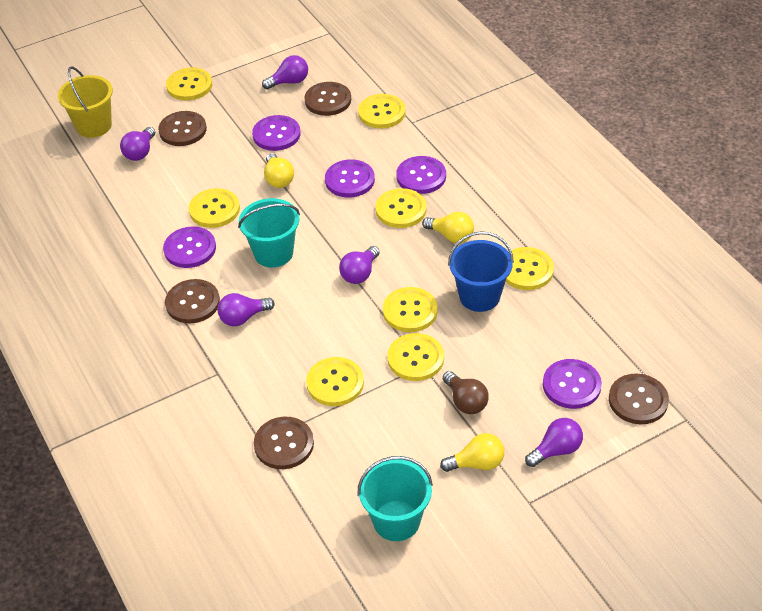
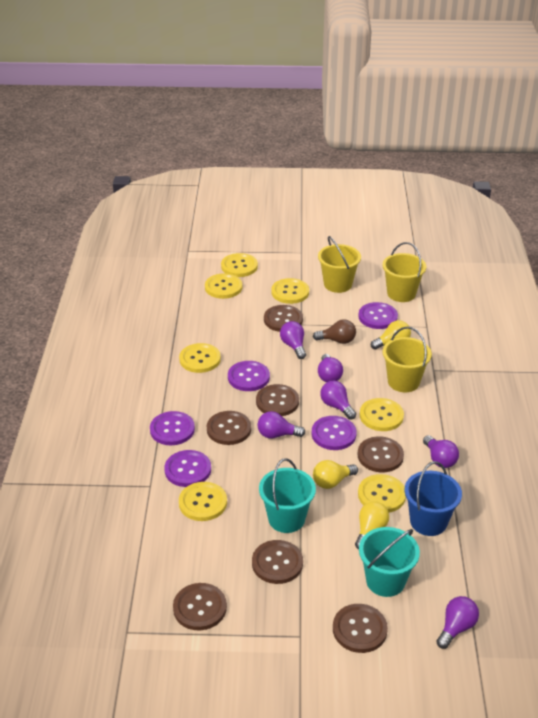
brown button: [158,111,207,146] [165,279,220,323] [254,417,314,469] [304,82,351,116] [609,374,669,424] = 5 -> [173,583,227,630] [207,411,251,445] [252,540,303,584] [256,384,299,416] [264,305,303,332] [333,604,388,653] [358,436,404,472] = 7
purple light bulb: [120,127,155,161] [218,293,274,326] [262,55,308,90] [339,246,380,284] [525,418,583,467] = 5 -> [258,411,305,438] [280,321,306,359] [318,354,343,382] [320,380,356,420] [423,435,459,468] [436,596,479,649] = 6
yellow bucket: [58,66,113,138] = 1 -> [318,236,361,293] [382,242,426,302] [383,327,432,392] = 3
yellow button: [166,67,212,101] [189,188,240,228] [306,357,364,406] [358,94,406,129] [375,188,427,228] [383,287,438,332] [387,333,444,381] [505,247,554,290] = 8 -> [179,343,221,373] [179,482,227,521] [205,273,242,299] [221,253,258,277] [271,278,309,304] [358,474,406,513] [360,398,404,431] = 7

